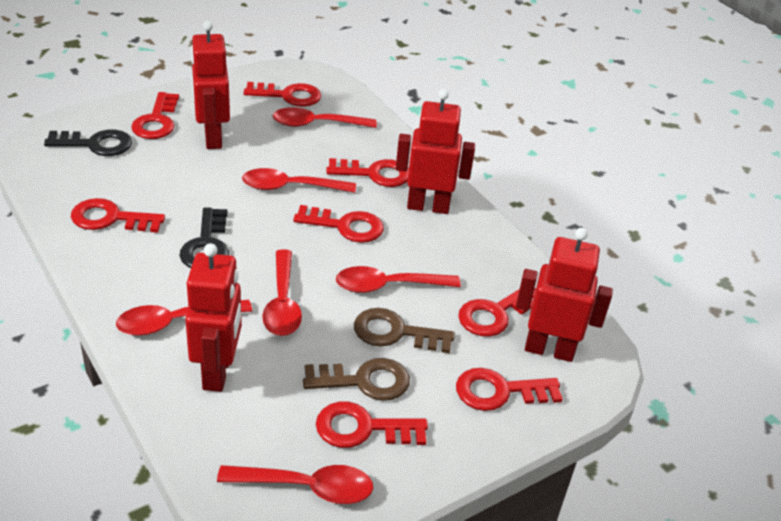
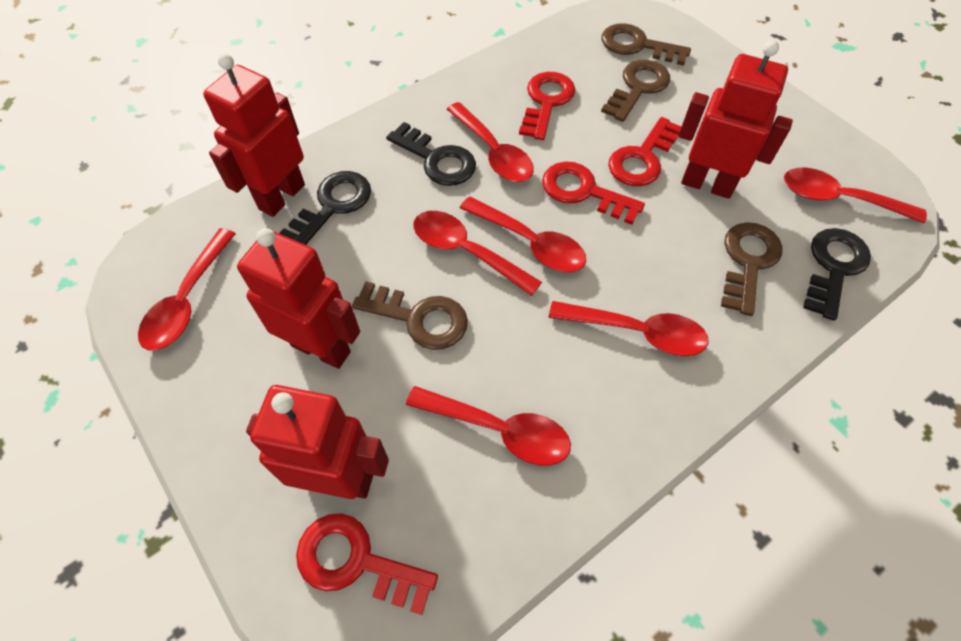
black key: [44,129,132,156] [180,208,229,268] = 2 -> [279,171,371,245] [386,122,476,186] [803,228,871,321] = 3
brown key: [303,358,410,401] [354,308,455,353] = 2 -> [352,281,468,350] [601,23,691,66] [601,60,670,122] [721,222,783,316] = 4
red key: [71,198,165,233] [131,92,179,139] [244,82,321,107] [293,205,384,243] [316,401,428,448] [326,158,409,187] [456,368,563,411] [458,288,536,337] = 8 -> [296,513,438,615] [519,72,576,140] [542,161,645,225] [608,117,681,186] = 4
red spoon: [116,299,252,336] [217,465,373,504] [242,168,356,193] [262,250,302,336] [272,107,377,128] [336,266,461,293] = 6 -> [138,228,236,351] [406,386,571,466] [413,211,542,296] [447,102,534,182] [460,196,586,272] [549,301,709,356] [784,168,927,223] = 7

